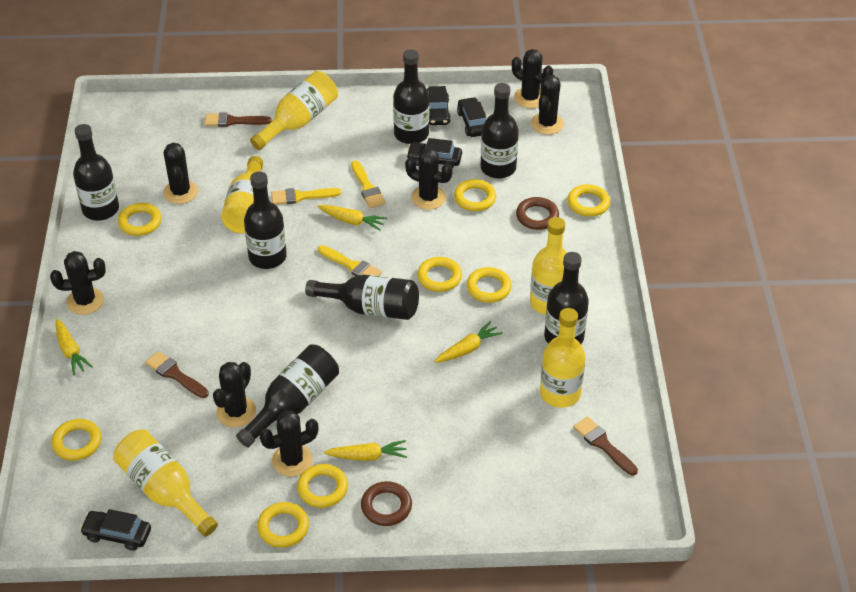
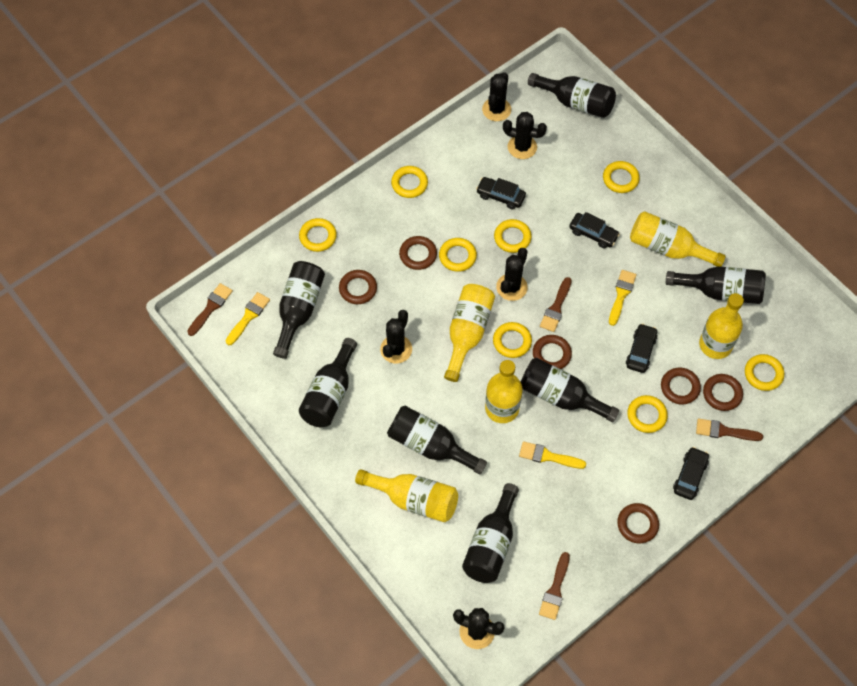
black cactus: [50,251,106,315] [163,143,198,204] [213,362,256,427] [259,410,319,477] [405,148,453,210] [512,49,553,108] [531,75,564,135] = 7 -> [380,310,412,364] [453,608,505,649] [482,72,511,121] [496,248,528,301] [503,112,547,159] = 5
brown brush: [145,351,209,398] [204,113,272,127] [573,417,638,476] = 3 -> [187,283,233,336] [539,552,570,620] [540,277,572,332] [696,419,763,441] = 4
brown ring: [361,481,412,526] [516,197,559,230] = 2 -> [339,270,377,304] [399,236,437,270] [533,335,572,369] [617,503,659,543] [661,368,701,404] [703,374,743,411] = 6
yellow carrot: [56,319,93,375] [318,205,387,231] [324,440,407,461] [434,321,503,363] = 4 -> none = 0

